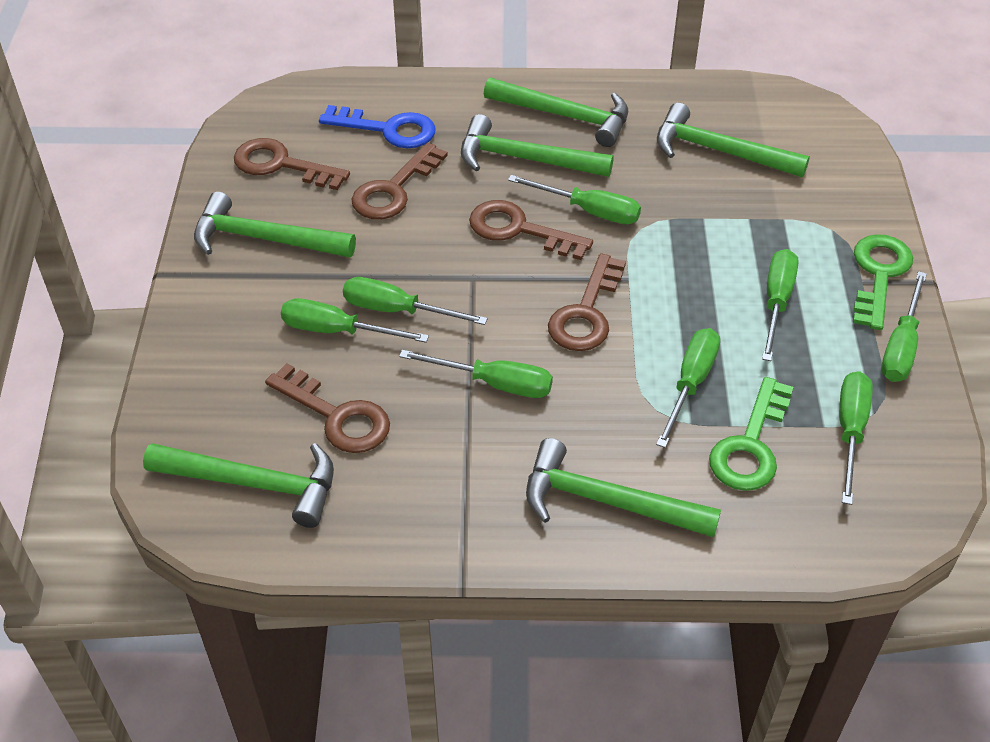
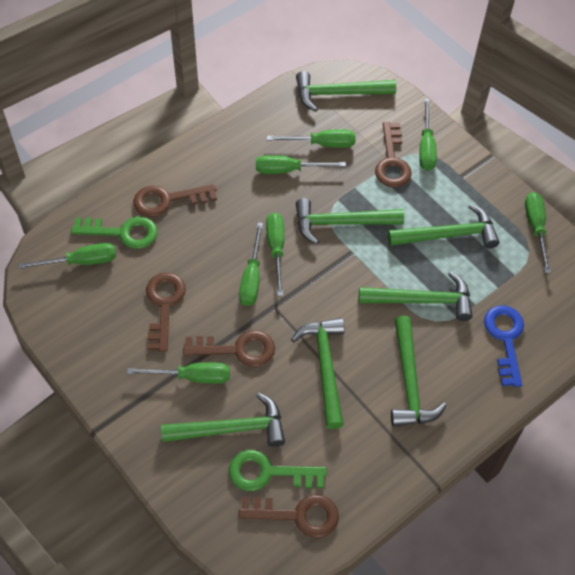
green hammer: [143,443,334,528] [194,192,356,258] [461,114,614,177] [484,78,628,147] [526,438,721,538] [657,103,810,177] = 6 -> [161,393,285,447] [291,318,345,429] [296,71,396,111] [296,198,404,245] [359,271,473,321] [388,204,500,249] [391,316,447,427] = 7

